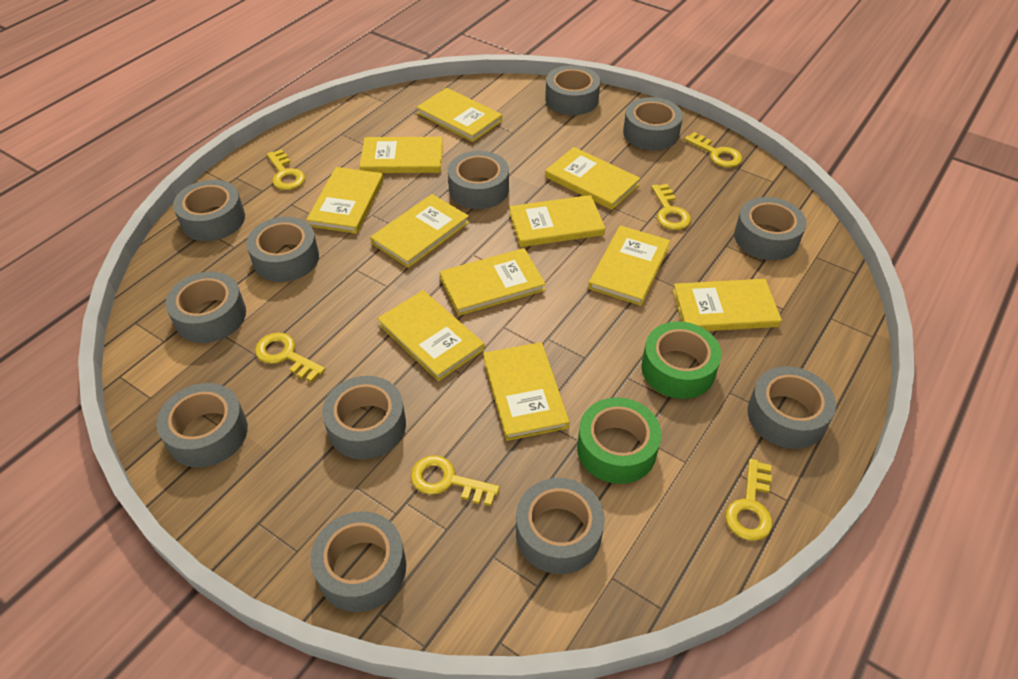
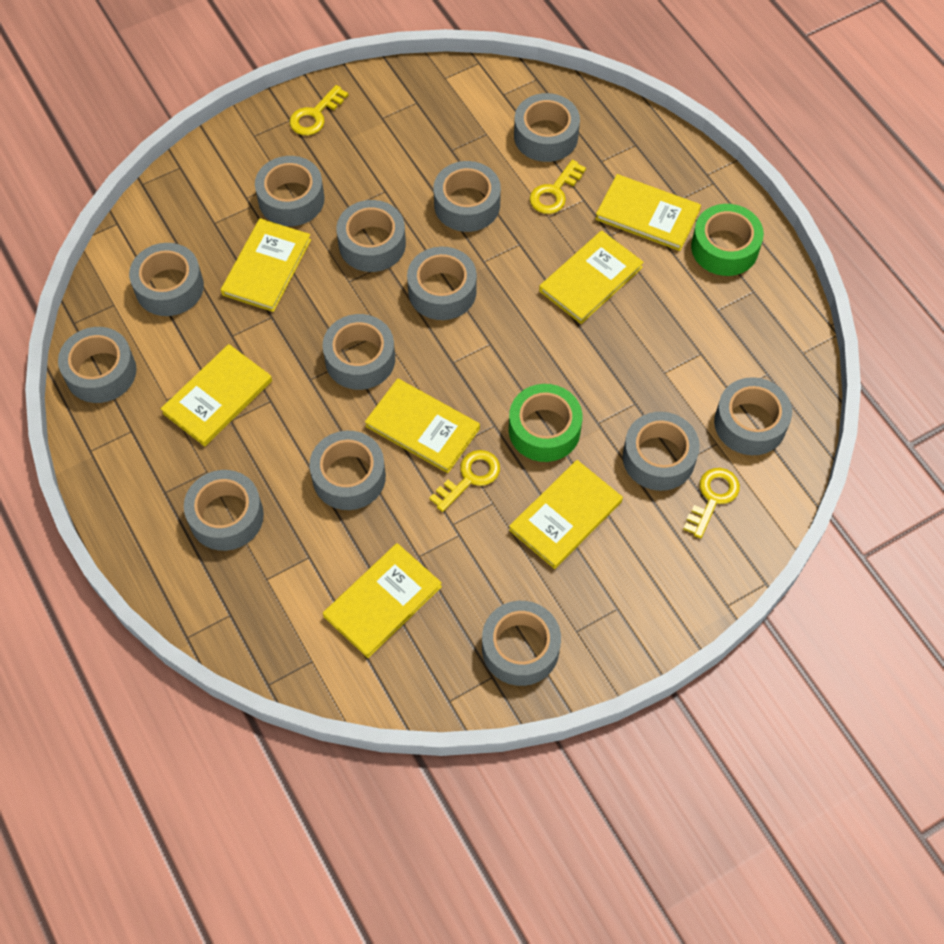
grey tape: [156,383,248,467] [165,271,246,343] [173,180,245,241] [246,217,319,282] [311,511,406,612] [322,376,406,459] [448,151,509,209] [516,478,605,574] [545,65,600,115] [623,97,683,150] [734,197,806,260] [747,366,836,449] = 12 -> [58,327,136,403] [129,243,204,316] [184,470,264,551] [255,156,325,226] [309,431,386,510] [322,314,395,390] [337,200,406,272] [407,247,477,320] [434,161,501,232] [482,601,561,686] [514,93,580,162] [623,412,700,491] [714,377,792,455] = 13
yellow book: [306,167,384,234] [359,137,443,173] [370,194,469,268] [377,290,485,381] [416,88,502,142] [440,248,546,316] [483,342,570,441] [509,195,605,247] [545,147,640,210] [588,225,670,306] [673,279,782,331] = 11 -> [161,344,272,447] [221,218,311,312] [323,543,442,658] [365,378,480,473] [509,460,623,569] [539,231,644,324] [595,174,701,251] = 7
yellow key: [255,332,325,382] [267,149,305,190] [411,455,500,506] [651,184,691,230] [684,132,742,168] [725,459,773,541] = 6 -> [290,85,349,135] [429,450,500,512] [529,160,586,214] [684,468,740,538] = 4

